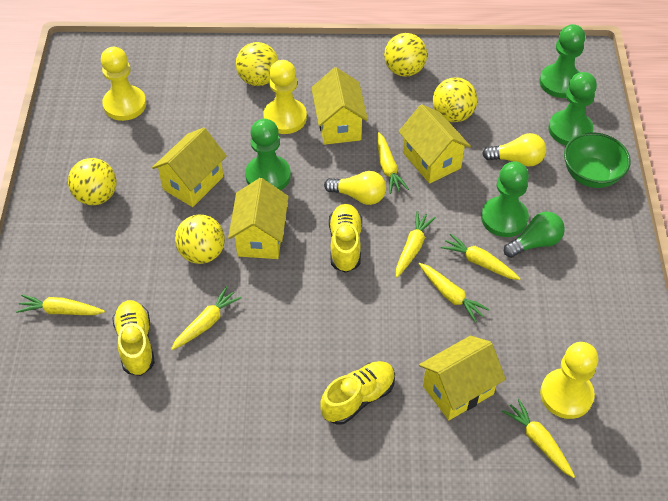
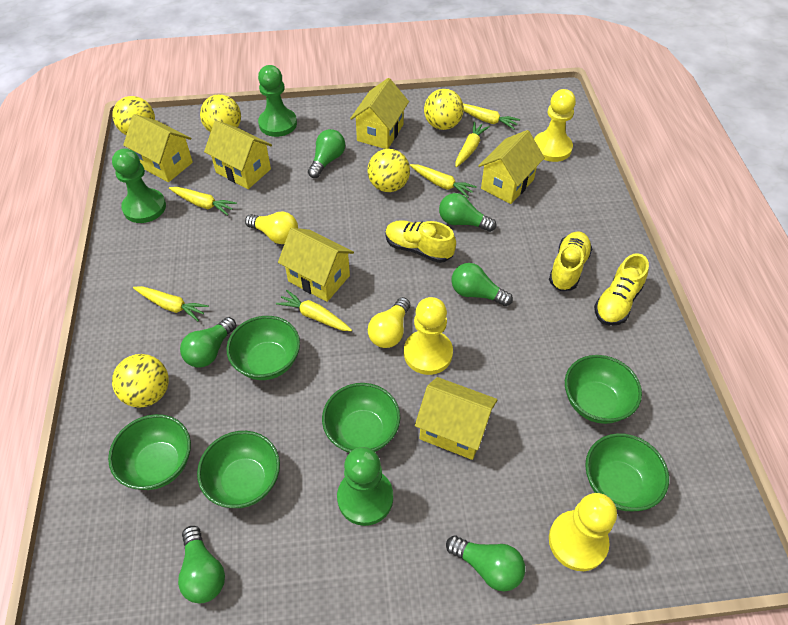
green bowl: [564,133,631,188] = 1 -> [108,414,191,490] [197,431,280,508] [226,316,300,380] [322,383,400,453] [565,355,642,424] [585,433,669,511] = 6
green light bulb: [504,212,565,258] = 1 -> [178,526,225,603] [180,317,236,367] [308,129,345,178] [439,193,496,232] [446,536,525,591] [451,263,513,306] = 6
green pawn: [245,119,291,190] [481,161,529,237] [540,24,585,98] [549,72,597,145] = 4 -> [112,148,166,223] [258,65,297,137] [337,447,393,526] = 3
yellow carrot: [16,294,105,315] [171,286,242,350] [377,132,409,194] [396,211,436,278] [419,263,490,323] [441,234,521,280] [502,399,575,478] = 7 -> [133,286,209,321] [169,187,237,216] [276,290,352,331] [410,164,477,198] [455,122,490,167] [463,104,520,130] = 6
yellow house: [152,127,227,207] [228,178,289,259] [311,67,368,145] [398,104,471,184] [419,336,506,420] = 5 -> [123,114,193,182] [204,121,272,189] [278,228,354,302] [350,78,409,149] [415,377,498,460] [478,130,545,204] = 6

